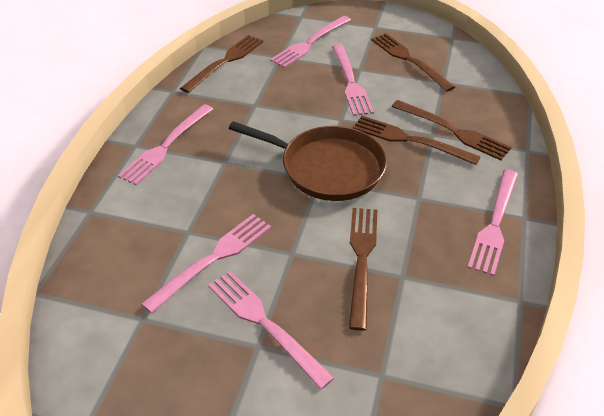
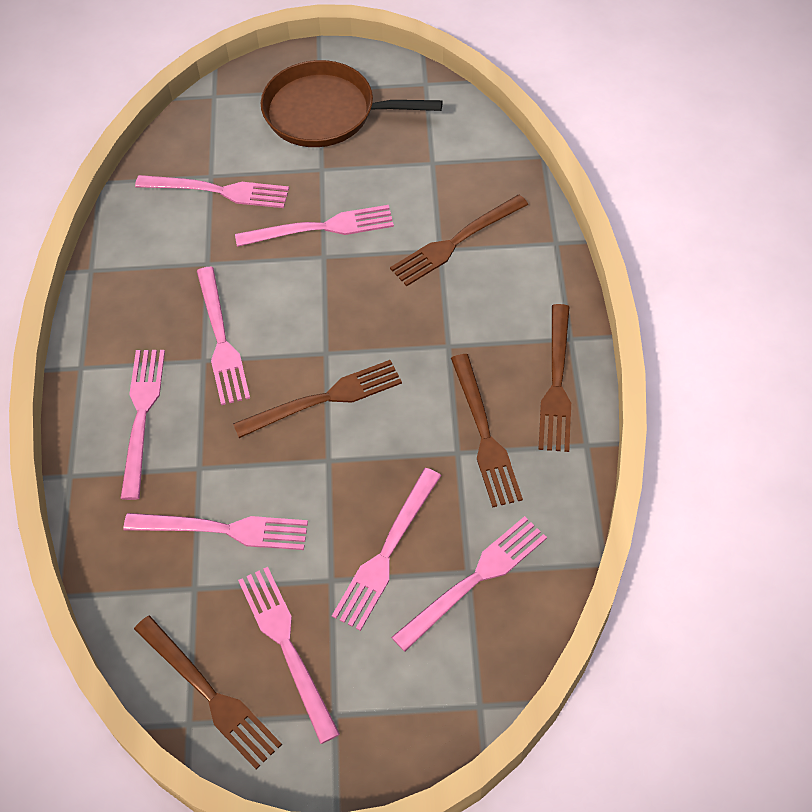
pink fork: [118,104,213,185] [141,214,271,314] [208,271,334,390] [270,16,351,68] [332,44,374,116] [467,170,518,276] = 6 -> [120,350,165,500] [123,513,308,550] [135,175,289,208] [197,267,250,405] [235,205,394,247] [238,567,340,744] [332,468,441,631] [391,516,547,652] = 8

